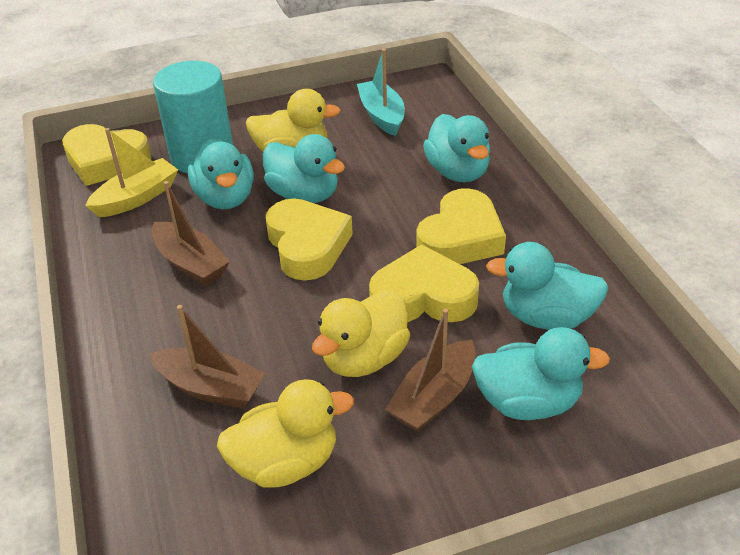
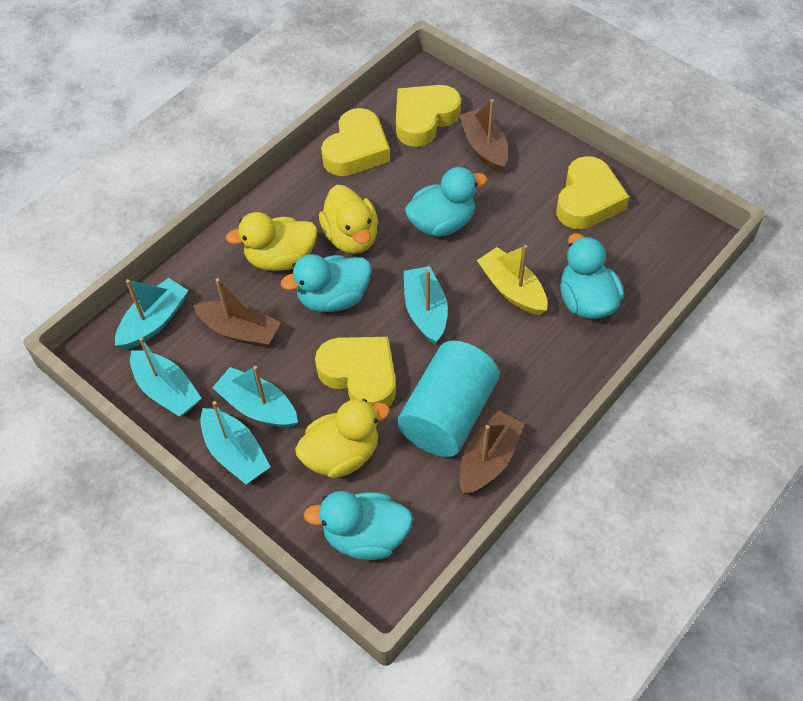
turquoise boat: [357,49,405,136] = 1 -> [115,278,188,350] [130,337,202,417] [200,401,271,484] [212,366,298,428] [404,266,448,344] = 5
turquoise duck: [188,138,254,209] [263,134,345,203] [423,114,491,182] [472,327,610,420] [486,242,609,330] = 5 -> [281,254,371,312] [304,491,413,560] [405,167,487,237] [560,233,624,319] = 4

